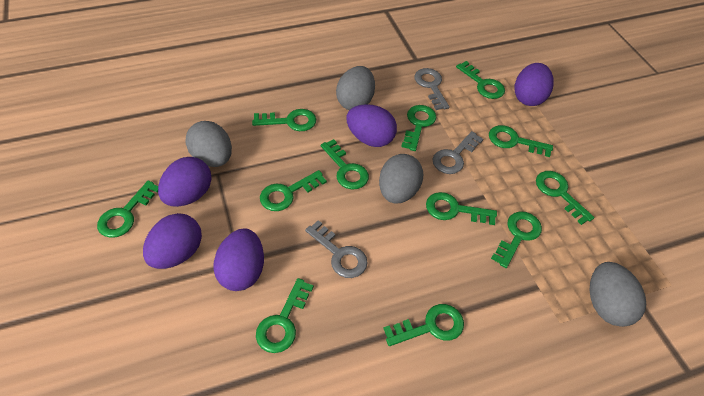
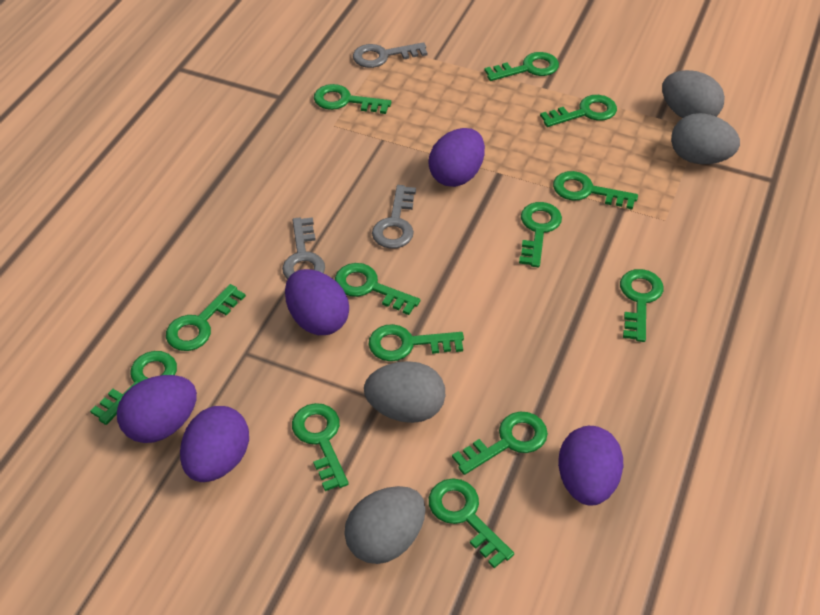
green key: [97,180,158,238] [252,109,316,131] [256,278,314,353] [260,170,327,211] [321,139,369,189] [383,304,464,346] [401,105,436,151] [426,192,497,225] [456,61,505,99] [489,125,553,157] [491,212,542,268] [536,171,594,225] = 12 -> [90,351,177,425] [166,284,246,351] [292,403,349,491] [314,84,391,114] [335,263,420,315] [368,324,464,361] [429,478,514,568] [452,412,548,475] [484,52,559,81] [519,202,562,267] [540,95,617,127] [553,171,638,210] [620,269,663,342] = 13

